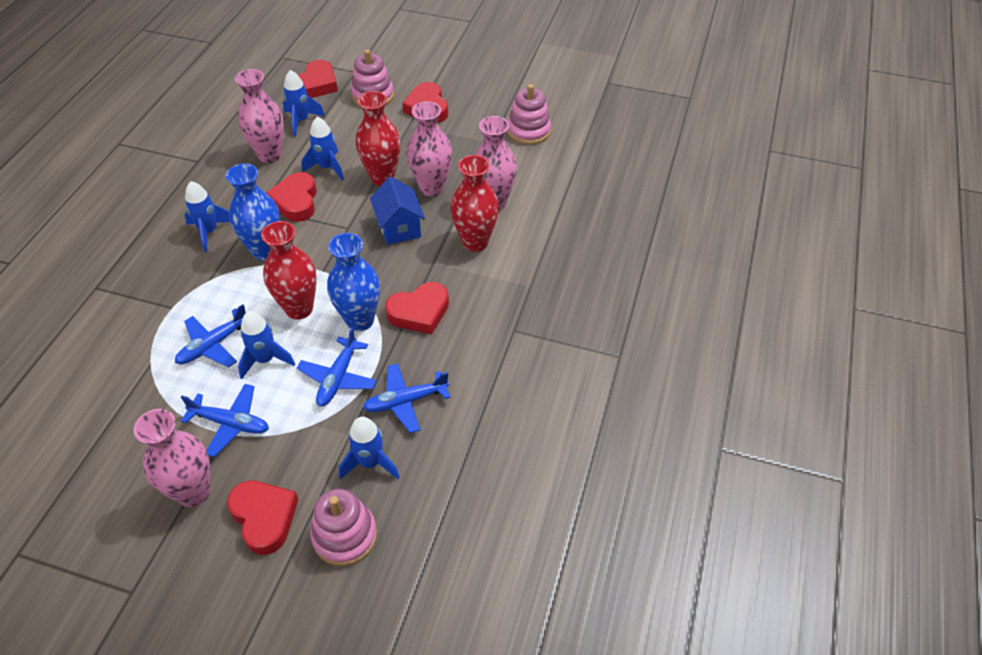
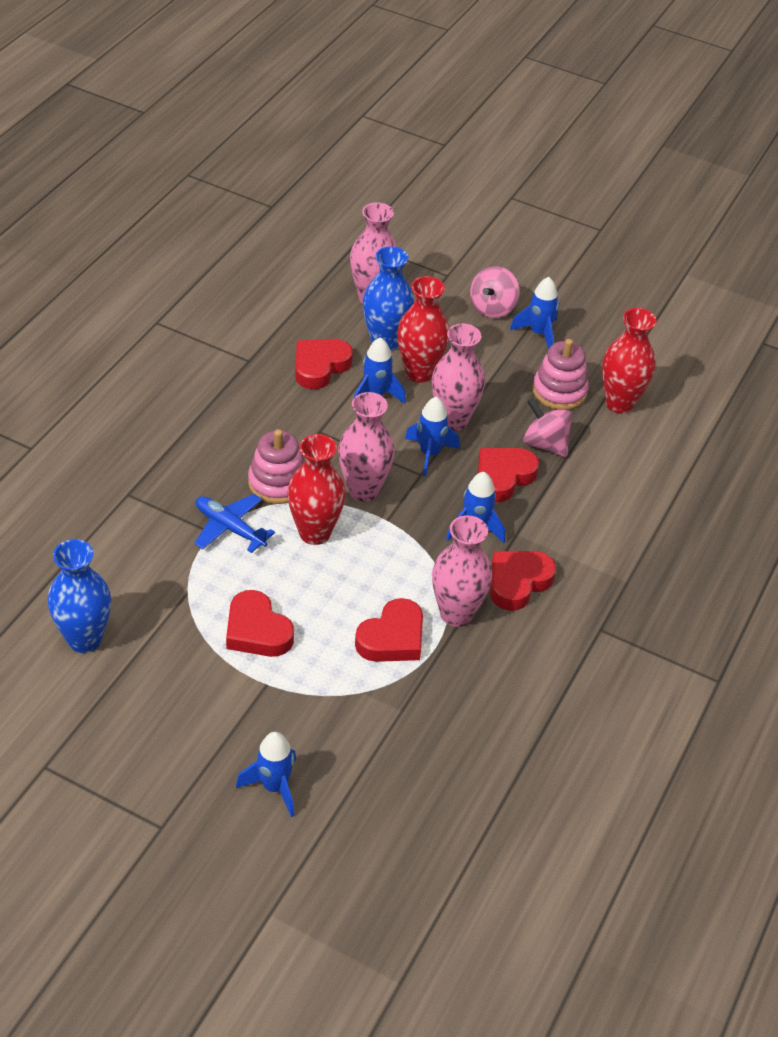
blue house: [370,177,425,245] = 1 -> none = 0
blue plane: [175,304,246,368] [181,384,269,457] [297,327,377,407] [363,363,451,433] = 4 -> [194,494,275,553] = 1
pink spinning top: none = 0 -> [470,266,519,318] [523,398,572,457] = 2
pink stacking toy: [310,489,377,566] [351,49,394,106] [507,84,551,145] = 3 -> [248,429,304,504] [532,339,589,410] = 2

